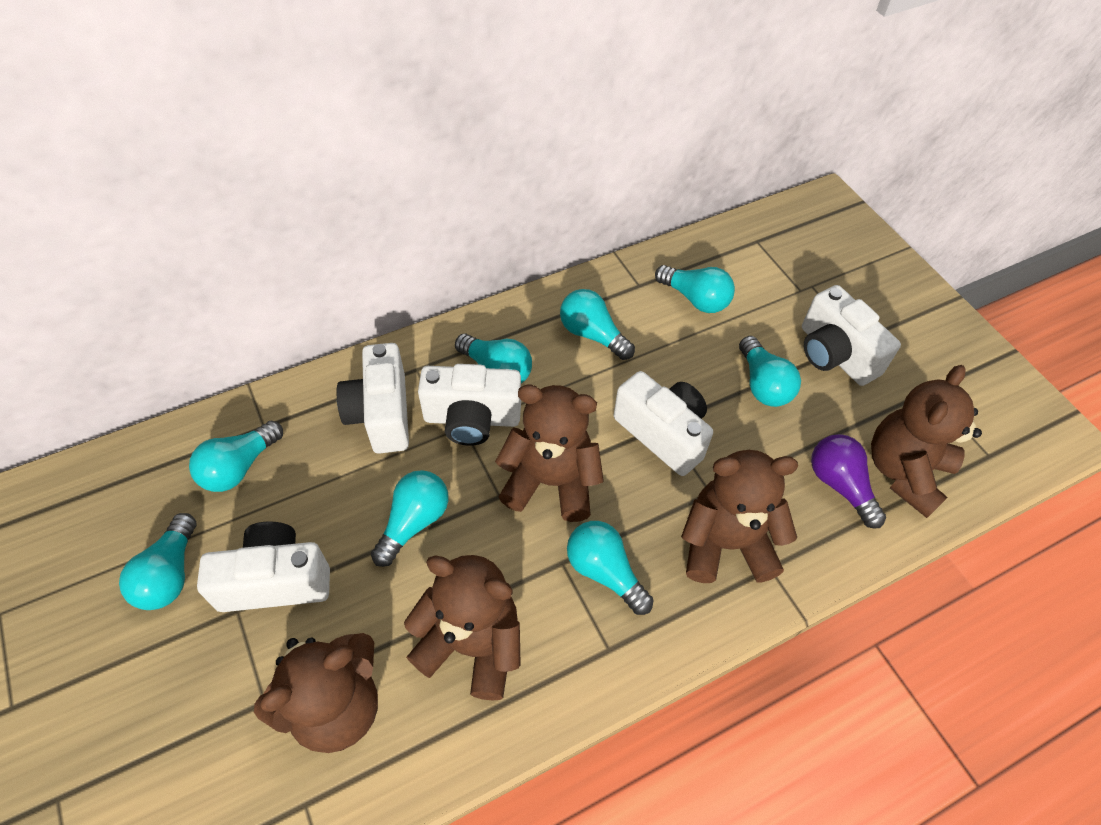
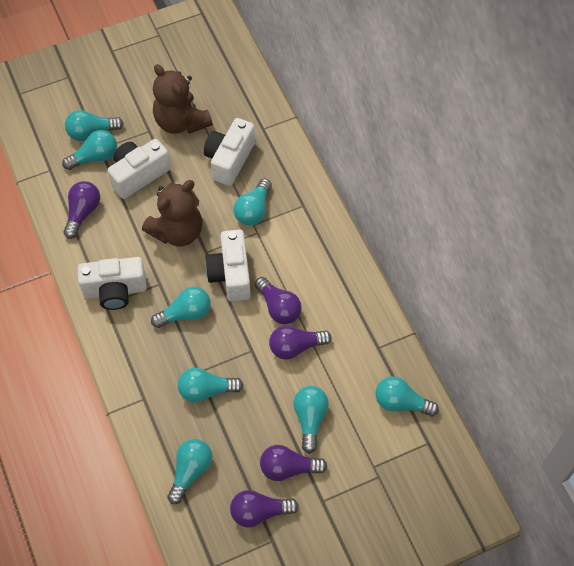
brown teddy bear: [254,633,378,753] [404,555,521,701] [495,384,604,522] [681,450,798,583] [871,365,982,518] = 5 -> [142,180,203,246] [153,64,213,134] = 2
purple light bulb: [811,434,886,529] = 1 -> [63,181,100,239] [230,490,299,527] [255,277,302,324] [260,445,327,481] [269,325,331,360] = 5
white camera: [197,521,330,612] [336,343,409,454] [418,364,521,446] [614,371,713,476] [802,285,901,386] = 5 -> [77,257,147,310] [108,139,171,199] [204,118,255,186] [205,229,251,301] = 4

